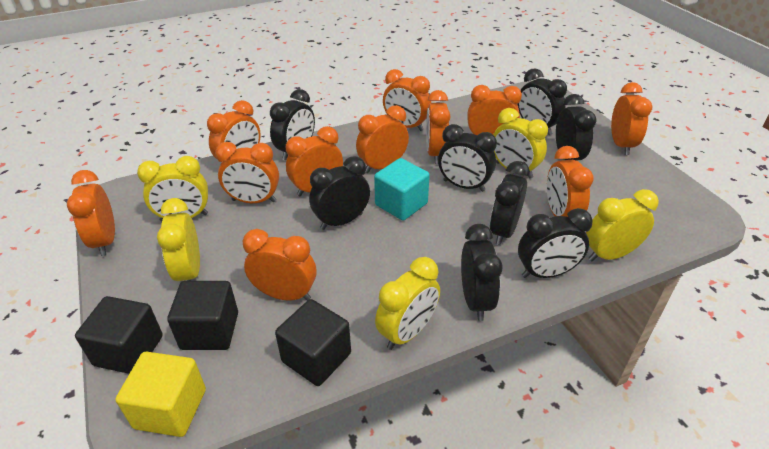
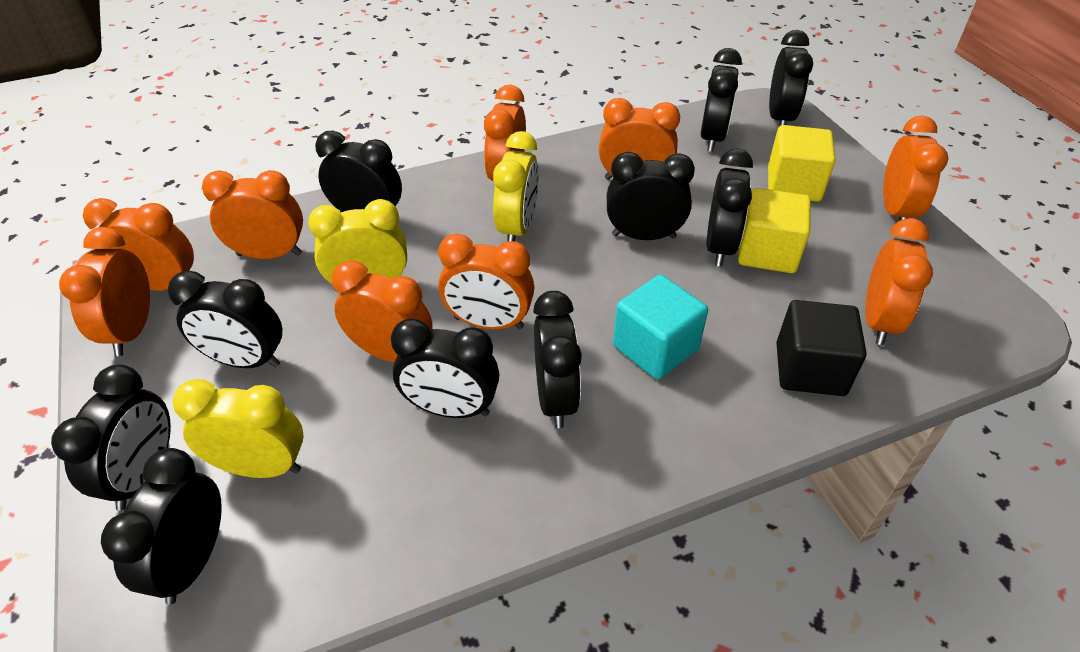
black clock: [270,89,315,160] [309,156,370,230] [438,124,497,192] [461,224,503,321] [490,161,530,245] [517,68,567,135] [518,208,593,278] [556,94,596,161] = 8 -> [51,364,171,511] [101,448,222,604] [167,271,282,368] [315,131,402,212] [391,318,499,418] [533,291,582,428] [607,152,695,240] [701,48,742,152] [706,148,753,267] [769,30,813,126] = 10
black cube: [75,296,163,374] [167,281,238,350] [275,299,351,386] = 3 -> [776,300,866,396] = 1
orange clock: [67,170,115,256] [207,100,261,162] [215,142,279,203] [243,229,316,301] [286,126,343,196] [356,105,409,173] [383,69,431,131] [426,90,451,164] [467,85,522,135] [547,146,594,217] [611,82,652,155] = 11 -> [59,227,150,356] [83,198,194,291] [202,170,303,259] [332,260,432,362] [438,233,534,330] [484,85,526,181] [599,98,680,180] [865,218,933,345] [883,116,948,221] = 9
yellow clock: [137,156,208,221] [157,198,200,281] [375,257,440,350] [493,108,548,178] [586,189,659,261] = 5 -> [173,379,304,478] [308,199,407,290] [493,131,539,241] = 3
yellow cube: [116,352,206,437] = 1 -> [738,188,811,273] [768,125,835,202] = 2

